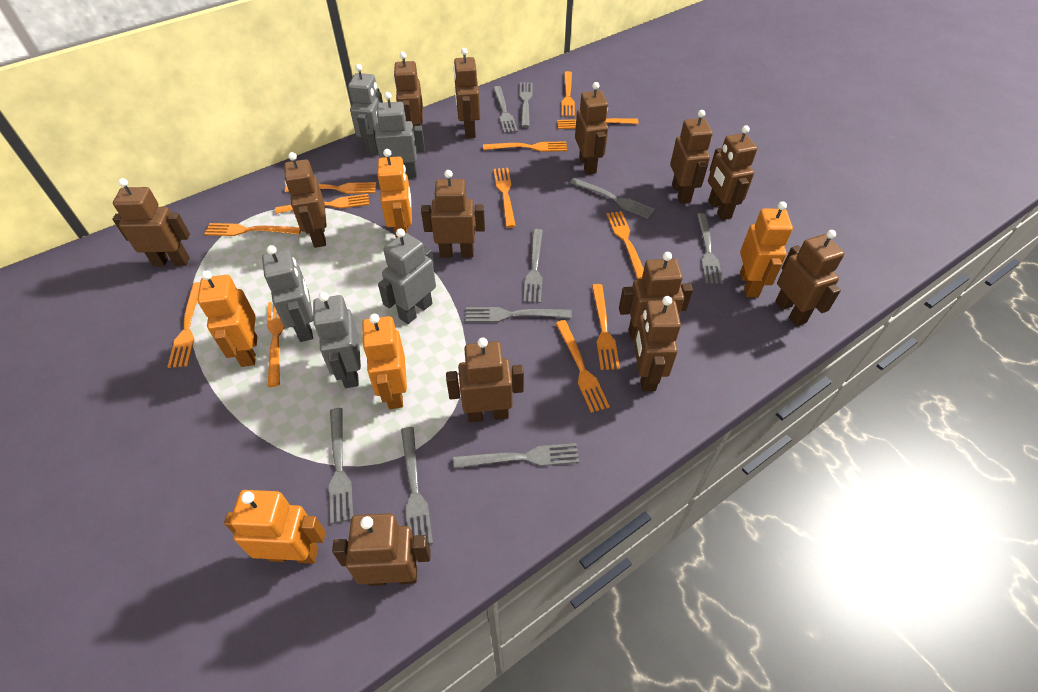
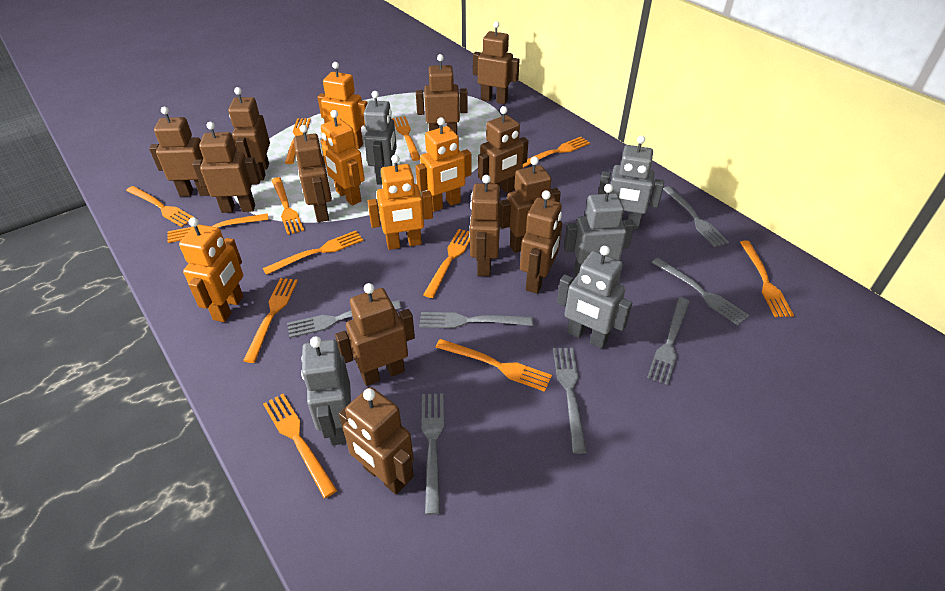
brown robot: [113,178,190,266] [284,152,327,248] [332,513,431,586] [394,52,423,142] [421,170,485,258] [446,337,524,422] [453,48,480,138] [575,82,608,175] [619,252,693,339] [634,296,681,391] [670,110,713,204] [708,125,757,220] [775,230,844,326] = 13 -> [149,107,210,197] [192,122,261,213] [228,87,270,181] [294,125,332,222] [335,283,415,386] [339,387,414,494] [416,54,468,134] [470,175,501,276] [473,21,520,104] [478,106,529,193] [499,157,561,253] [520,190,562,294] = 12
grey fork: [329,408,353,524] [401,427,433,544] [453,443,579,468] [465,307,572,322] [493,86,518,133] [519,83,533,128] [523,229,543,303] [570,178,655,219] [697,213,723,284] = 9 -> [287,300,401,338] [419,312,533,328] [421,393,444,515] [553,348,587,454] [647,297,690,385] [652,258,749,325] [663,186,729,247] = 7

